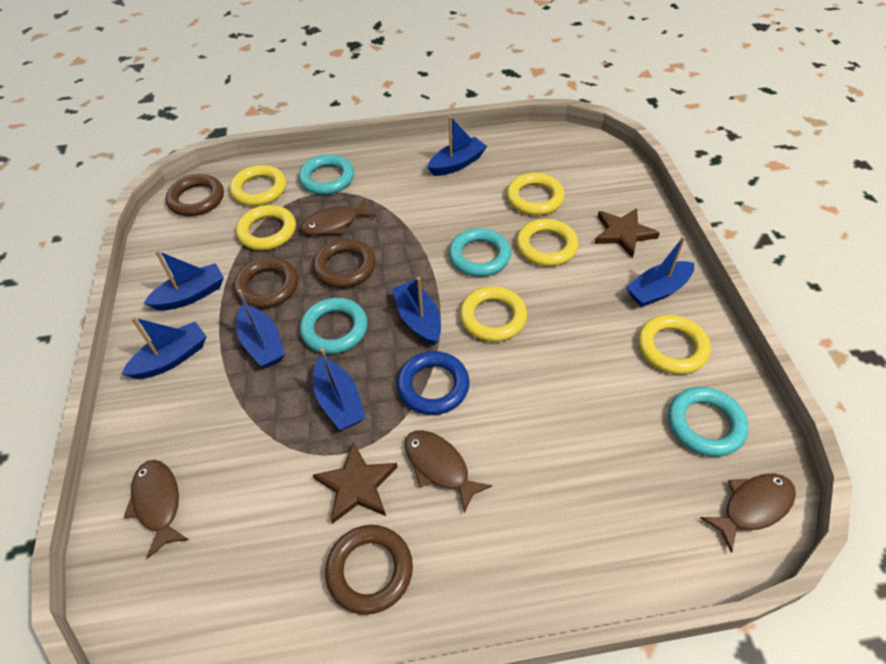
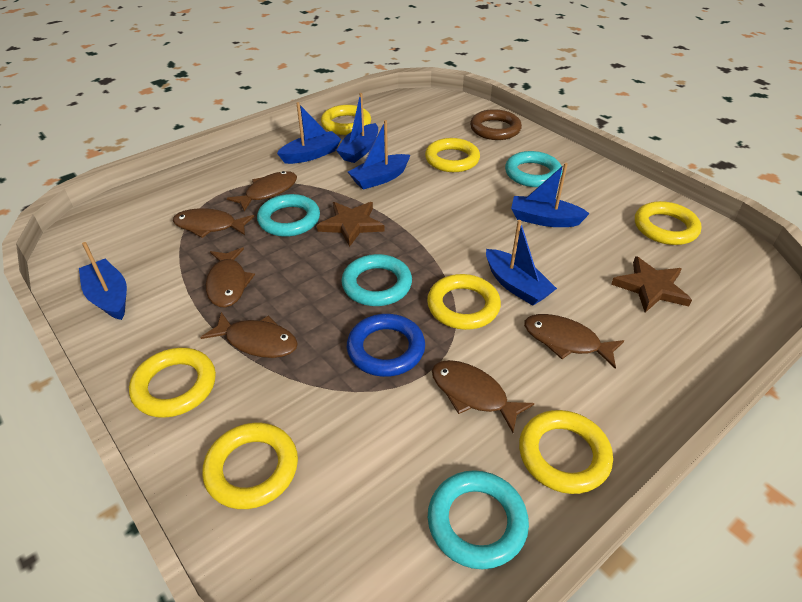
blue boat: [122,317,207,379] [144,250,224,311] [236,289,285,368] [313,348,365,430] [392,277,441,345] [427,116,487,176] [626,236,694,307] = 7 -> [79,242,127,320] [277,102,341,164] [336,93,378,163] [348,120,410,190] [486,220,557,306] [511,163,590,227] = 6
brown fish: [124,460,189,559] [301,198,376,235] [405,430,492,513] [700,473,796,553] = 4 -> [173,208,255,238] [200,312,298,358] [206,248,255,308] [227,171,297,212] [432,360,534,433] [524,314,624,368] = 6
brown ring: [166,174,224,216] [234,257,298,309] [313,239,376,288] [325,525,413,615] = 4 -> [470,109,522,140] = 1
yellow ring: [230,165,286,206] [236,205,296,250] [460,286,527,342] [506,173,565,215] [516,219,579,266] [638,315,711,374] = 6 -> [129,348,216,418] [202,423,298,509] [321,105,371,135] [425,138,480,172] [427,274,501,330] [519,410,613,494] [635,201,702,245] = 7

